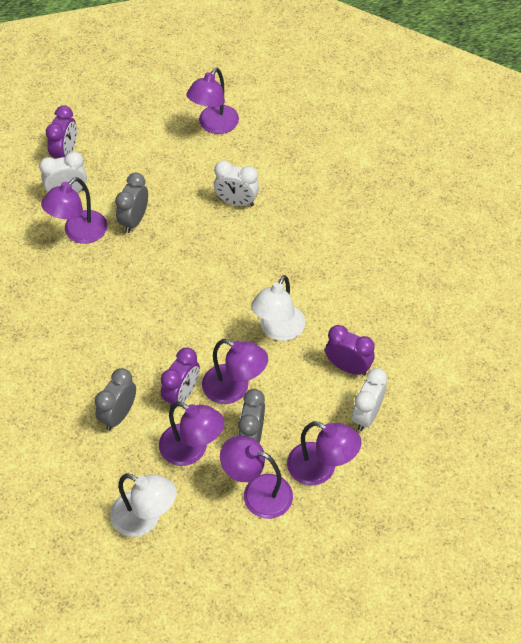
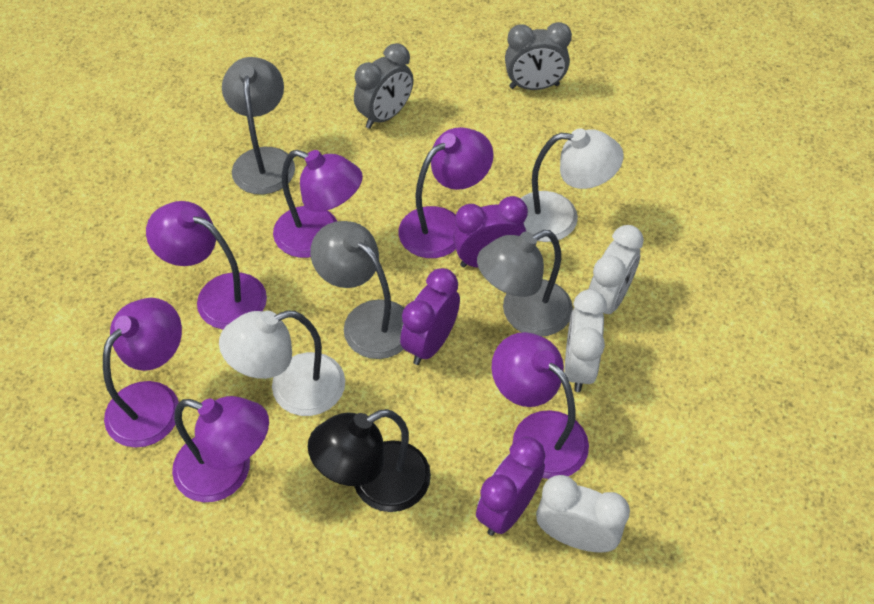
black lamp: none = 0 -> [308,409,431,512] = 1
grey clock: [95,368,136,430] [115,173,148,233] [238,389,265,443] = 3 -> [354,43,414,129] [505,22,572,90] = 2
grey lamp: none = 0 -> [222,57,295,195] [310,221,404,359] [477,230,573,336] = 3

